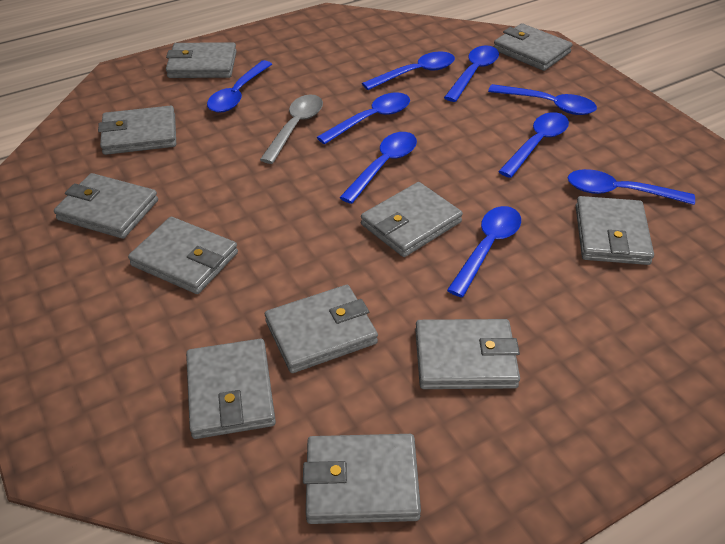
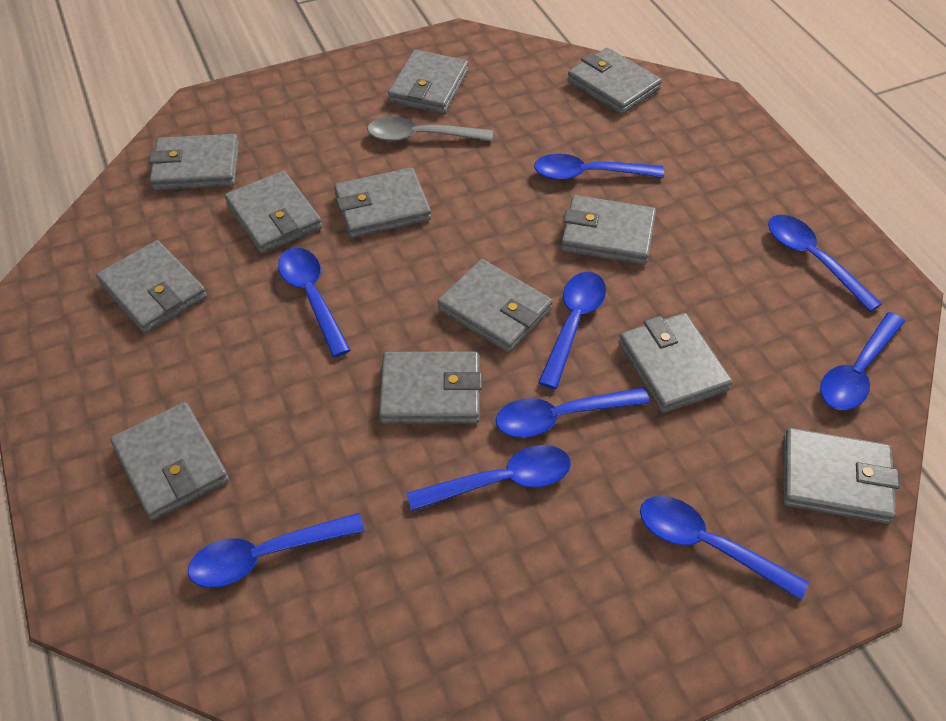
grey wallet: [54,173,158,239] [98,106,176,155] [128,217,238,294] [166,42,237,78] [186,339,276,439] [265,285,378,373] [303,434,421,524] [361,182,463,257] [415,319,520,389] [494,23,573,71] [575,196,654,265] = 11 -> [96,240,207,333] [110,402,229,520] [149,134,239,190] [225,171,322,254] [334,168,431,238] [379,352,482,424] [388,50,468,114] [437,259,553,353] [561,195,656,265] [567,48,662,114] [619,313,733,413] [783,428,900,524] = 12

